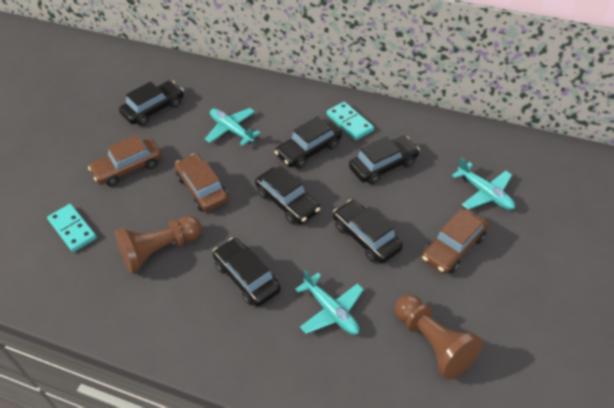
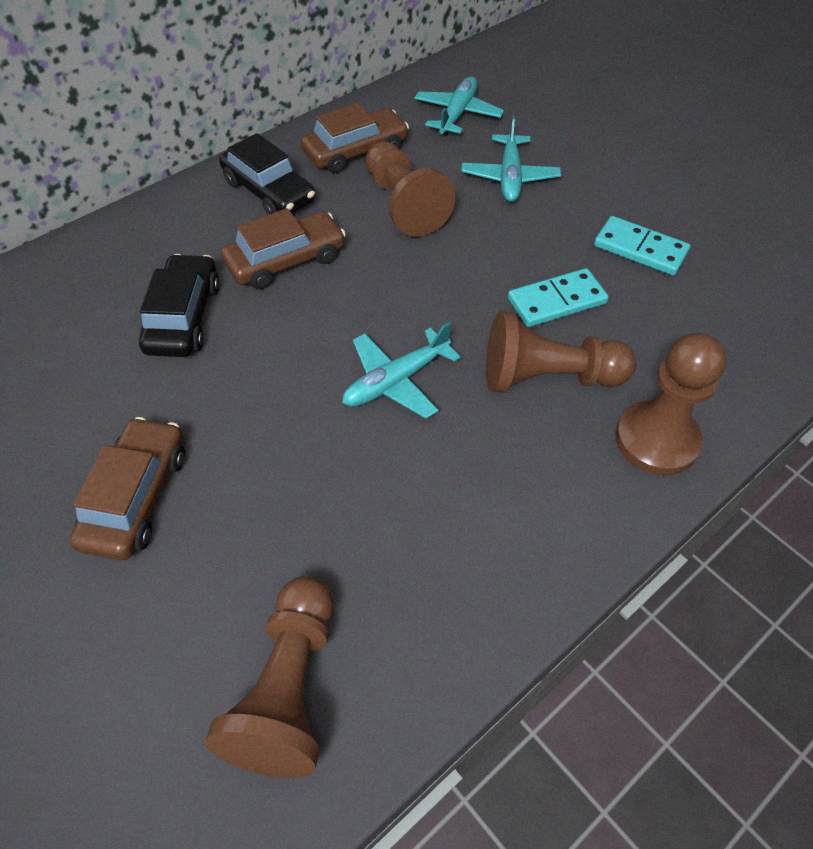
black car: [119,80,184,126] [213,238,281,307] [255,166,320,224] [275,116,342,169] [333,200,403,263] [349,136,420,184] = 6 -> [139,254,220,357] [219,133,316,215] = 2
brown pawn: [115,216,202,274] [395,294,483,380] = 2 -> [205,577,334,778] [366,141,455,237] [486,311,636,393] [616,333,726,475] = 4

